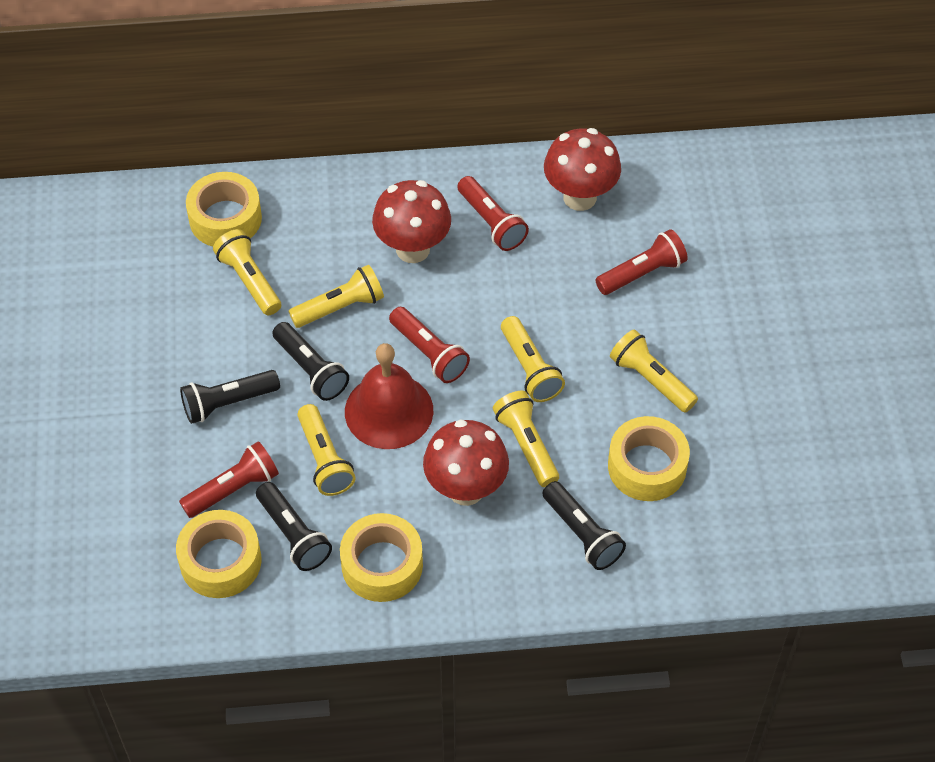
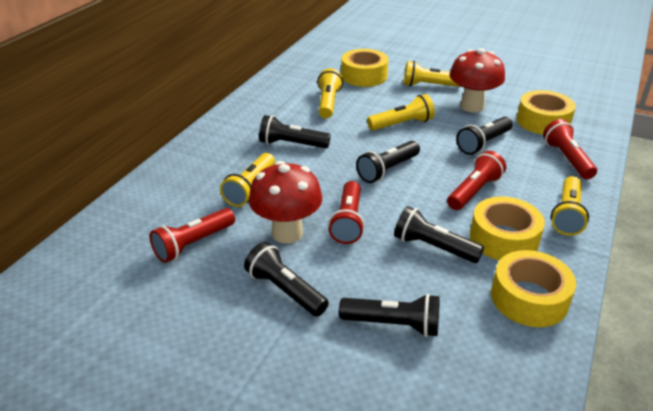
black flashlight: [180,370,280,424] [256,482,332,571] [272,322,349,401] [542,481,626,570] = 4 -> [244,242,329,317] [259,115,331,148] [339,294,440,337] [356,141,420,183] [394,206,484,263] [456,117,513,155] = 6
red bell: [345,343,433,449] = 1 -> none = 0
red mushroom: [372,180,451,263] [423,420,509,506] [544,128,621,211] = 3 -> [249,161,322,244] [449,48,505,112] = 2
yellow flashlight: [213,229,281,315] [289,265,384,328] [297,404,356,496] [493,391,559,487] [501,316,565,402] [610,329,698,413] = 6 -> [220,153,275,207] [317,68,343,118] [367,94,435,131] [403,61,461,87] [551,176,589,236] = 5

